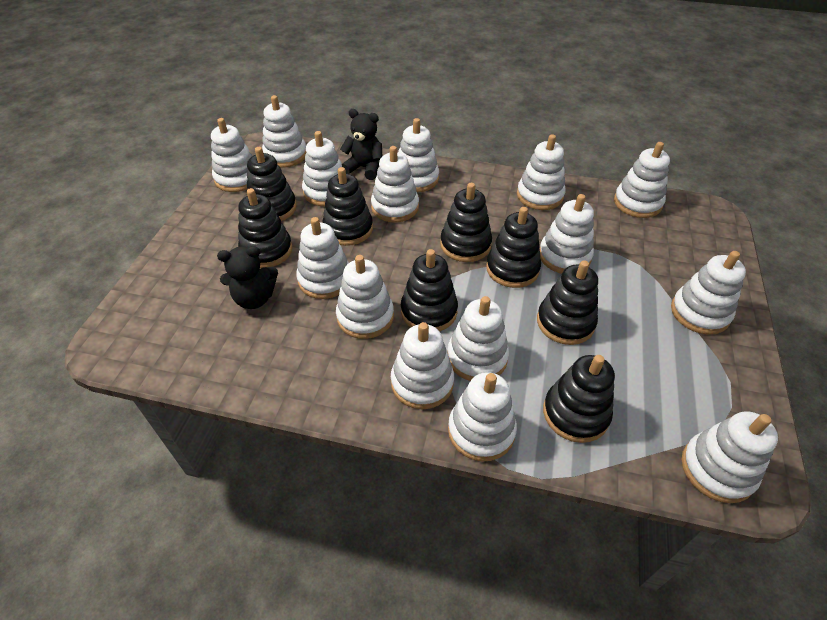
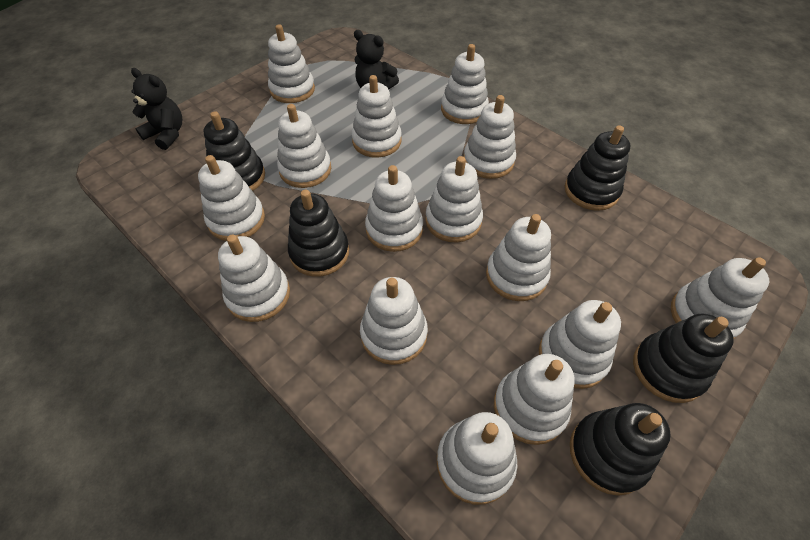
black stacking toy: [238,188,292,268] [246,147,297,221] [322,167,373,246] [401,249,458,331] [440,183,492,262] [486,207,541,288] [537,260,598,345] [543,355,615,443] = 8 -> [204,111,265,191] [288,190,349,277] [565,125,631,211] [570,403,671,496] [633,314,734,403] = 5

